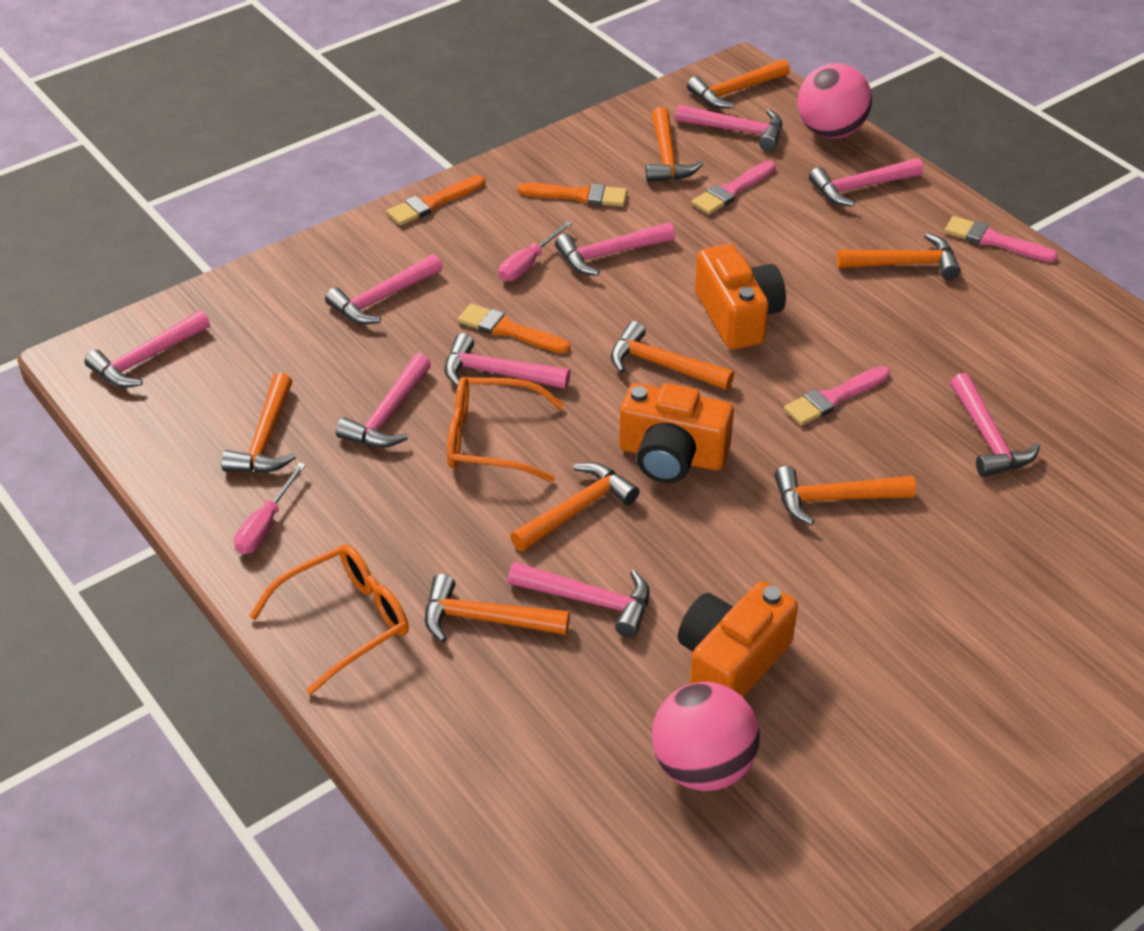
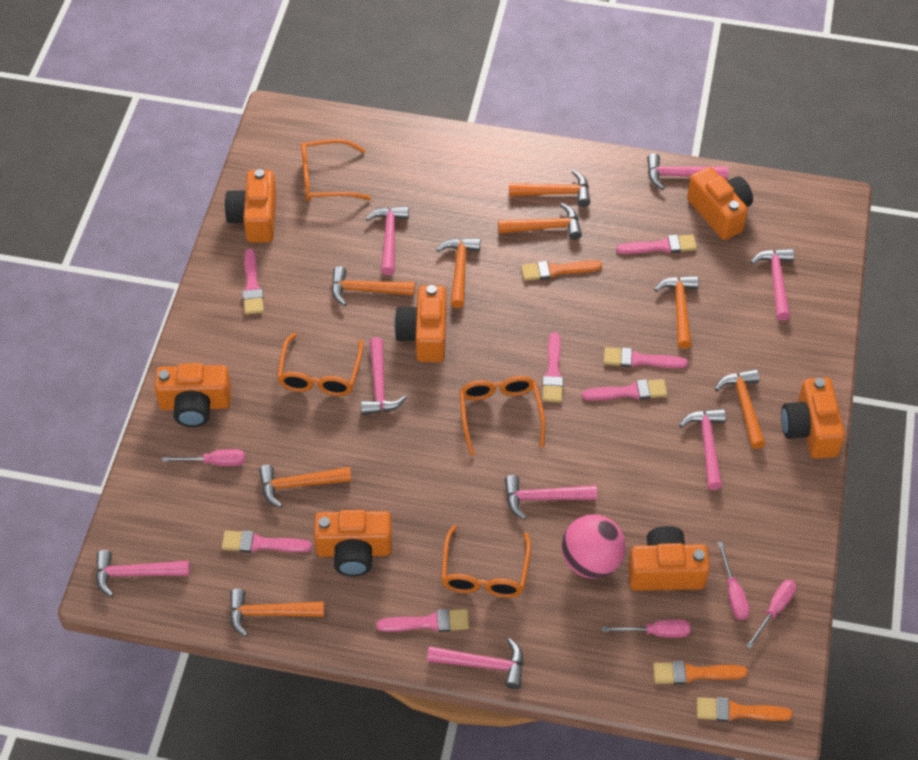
orange camera: [619,383,734,483] [678,581,798,697] [695,244,786,350] = 3 -> [154,363,231,427] [225,169,277,243] [314,510,392,576] [394,285,446,362] [628,526,710,591] [687,167,753,240] [781,378,845,459] = 7
orange glasses: [249,545,409,695] [447,377,565,482] = 2 -> [277,333,363,396] [301,139,371,201] [441,525,531,598] [459,376,546,456] = 4
pink ball: [652,682,760,791] [797,63,872,139] = 2 -> [562,515,626,578] = 1
pink brush: [691,161,776,215] [784,366,890,425] [944,216,1058,262] = 3 -> [221,531,312,553] [243,249,264,315] [376,609,469,632] [542,332,563,403] [582,379,667,400] [603,347,688,368] [616,234,697,254] = 7
pink hammer: [85,310,210,388] [325,254,443,324] [336,353,431,448] [444,333,570,389] [508,562,650,637] [555,222,675,276] [675,104,782,151] [809,158,923,207] [950,373,1040,477] = 9 -> [96,550,190,597] [361,337,407,415] [366,206,409,275] [427,638,523,689] [505,475,597,520] [647,153,728,190] [679,409,726,490] [750,249,794,320] = 8
pink screwdriver: [234,462,306,554] [499,221,572,281] = 2 -> [162,449,245,466] [602,620,690,638] [717,542,750,620] [746,580,796,649] = 4

